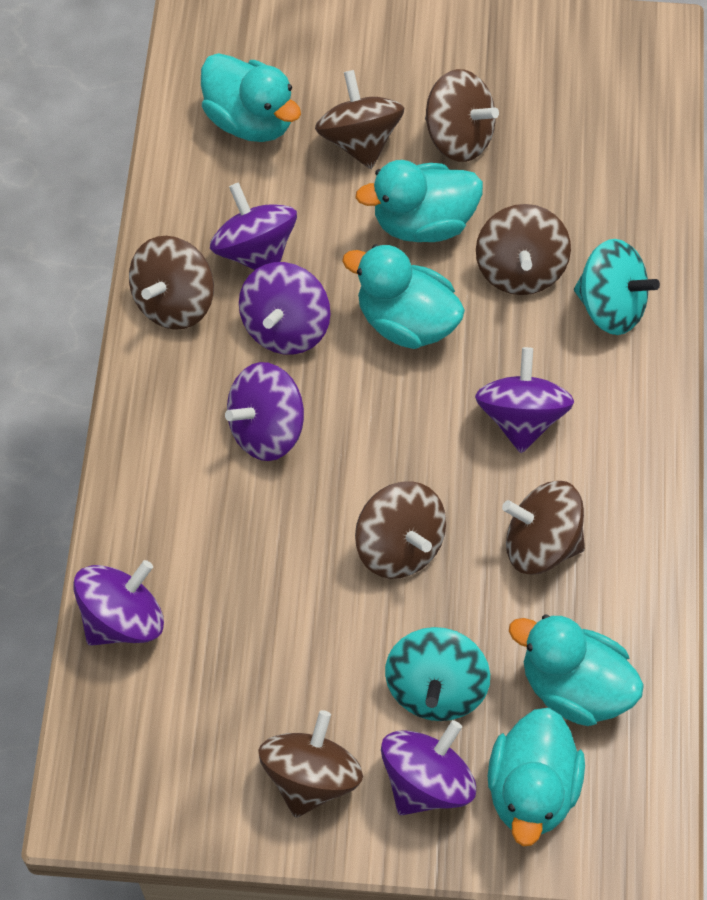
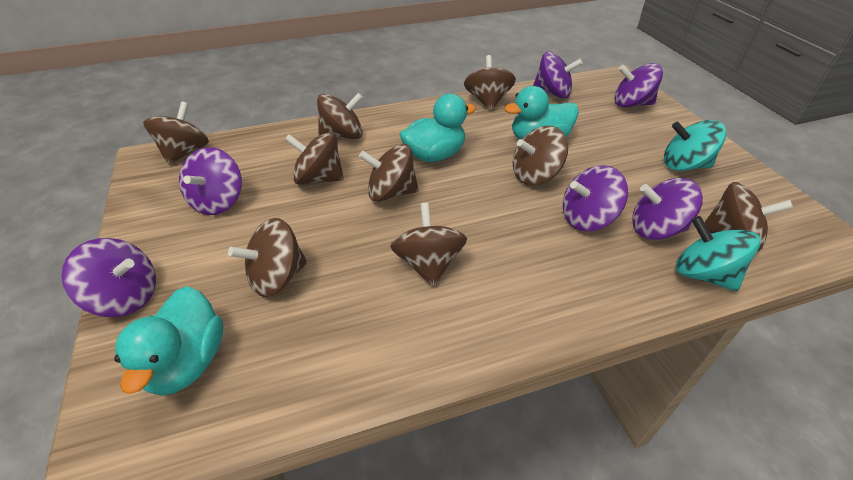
brown spinning top: [129,236,214,330] [258,710,363,818] [315,70,404,169] [355,481,446,579] [425,69,499,162] [476,204,571,295] [502,481,585,575] = 7 -> [143,101,209,165] [228,218,307,297] [285,132,344,185] [317,93,363,139] [359,144,419,202] [390,203,467,287] [464,55,516,110] [513,126,568,186] [704,182,793,251] = 9
turquoise duck: [201,53,301,142] [342,244,465,349] [355,160,483,242] [488,707,585,847] [509,614,644,726] = 5 -> [115,286,223,396] [400,94,476,162] [504,86,579,139] = 3

